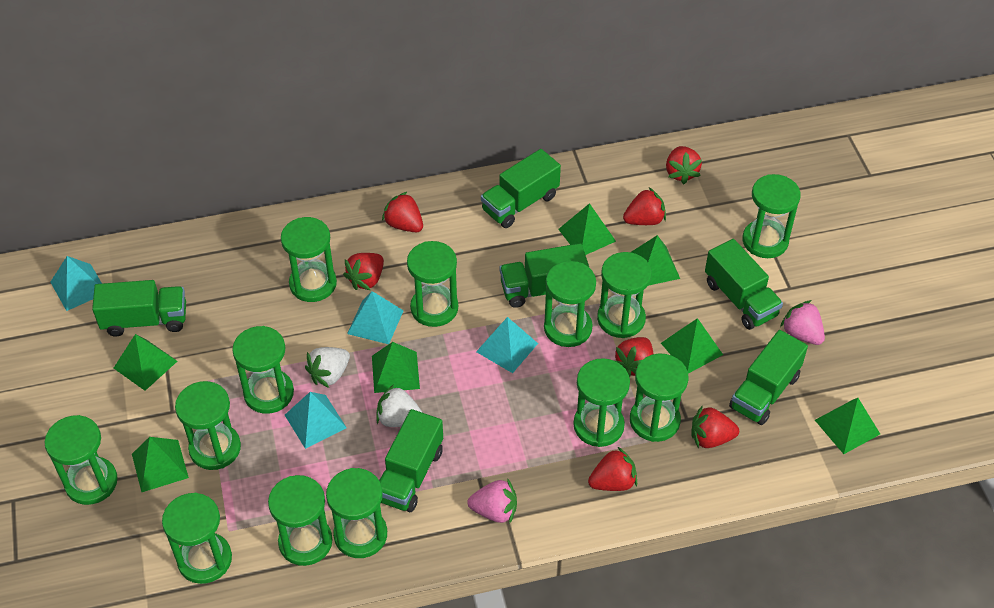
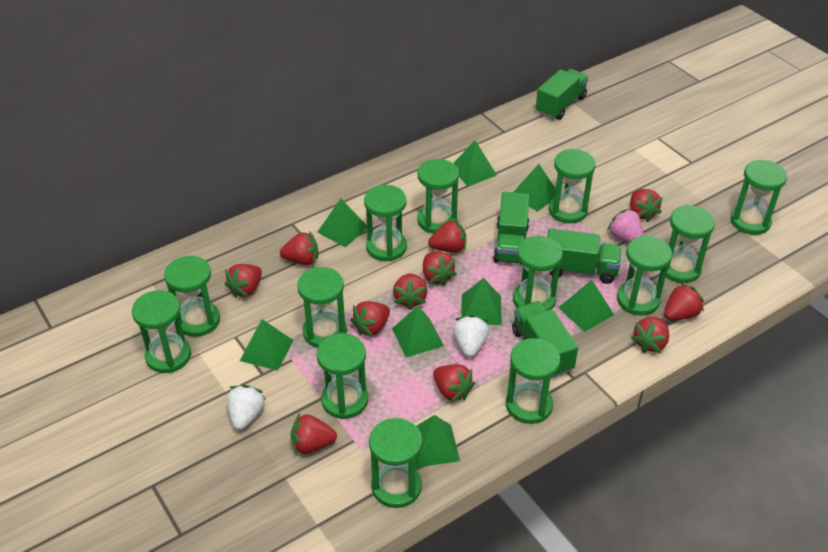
green pyramid: [114,334,177,391] [132,437,189,492] [372,342,420,393] [558,203,616,255] [631,235,680,286] [661,318,723,374] [815,398,880,454] = 7 -> [240,319,294,371] [317,198,367,247] [392,306,444,357] [416,415,460,468] [453,140,497,186] [461,278,502,325] [514,164,556,212] [558,280,614,332] = 8
green truck: [92,280,186,337] [379,409,443,512] [481,149,561,228] [500,243,589,308] [705,239,783,330] [729,330,808,425] = 6 -> [493,192,529,265] [512,301,578,378] [536,69,589,120] [547,229,621,284] = 4
pink strawberry: [467,479,517,524] [780,300,825,345] = 2 -> [607,209,644,242] = 1
red strawberry: [343,253,384,290] [382,192,423,232] [588,447,637,491] [615,337,653,377] [623,187,666,225] [666,146,702,184] [691,405,739,449] = 7 -> [225,264,262,298] [280,231,318,265] [291,413,337,455] [351,301,390,337] [393,273,427,310] [423,252,456,286] [428,219,466,253] [433,364,475,403] [630,189,663,222] [631,317,669,353] [664,283,704,320] = 11
turquoise pyramid: [50,256,102,311] [285,392,347,449] [347,291,404,344] [476,317,538,373] = 4 -> none = 0

